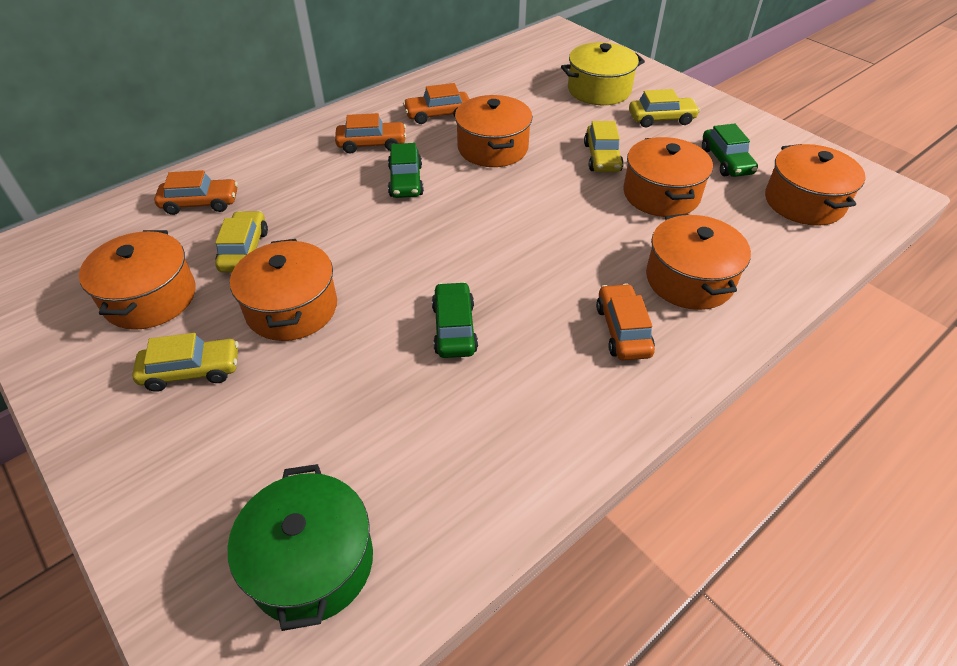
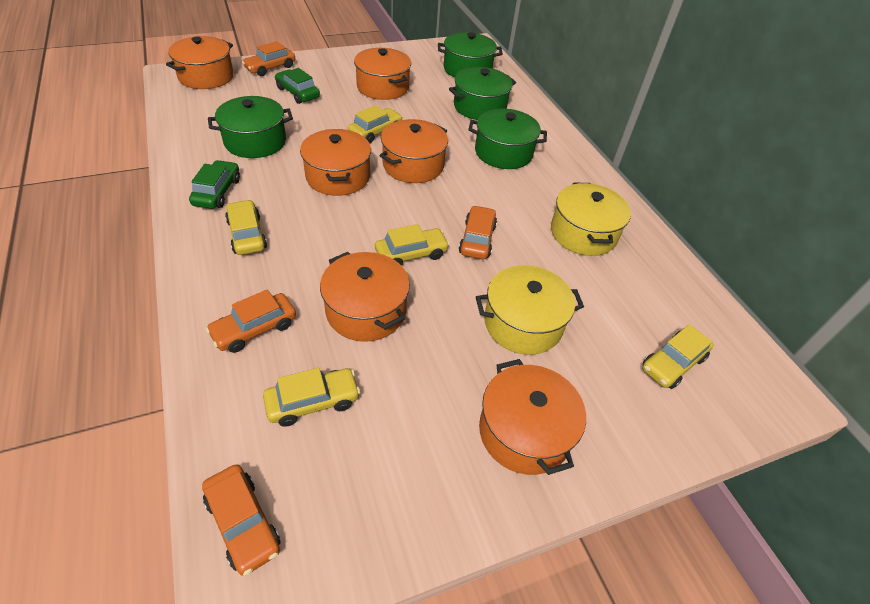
green car: [388,143,424,198] [432,282,478,358] [702,124,758,177] = 3 -> [189,160,240,209] [275,68,320,104] = 2
green pot: [228,464,373,631] = 1 -> [208,96,293,158] [438,32,503,78] [449,67,516,120] [469,109,547,169] = 4
yellow car: [132,333,239,392] [215,211,268,273] [584,121,624,172] [629,89,700,128] = 4 -> [225,200,267,255] [263,368,360,427] [348,105,403,143] [375,224,450,266] [642,324,714,389] = 5
yellow pot: [561,42,645,105] = 1 -> [476,265,584,355] [551,182,631,256] = 2

